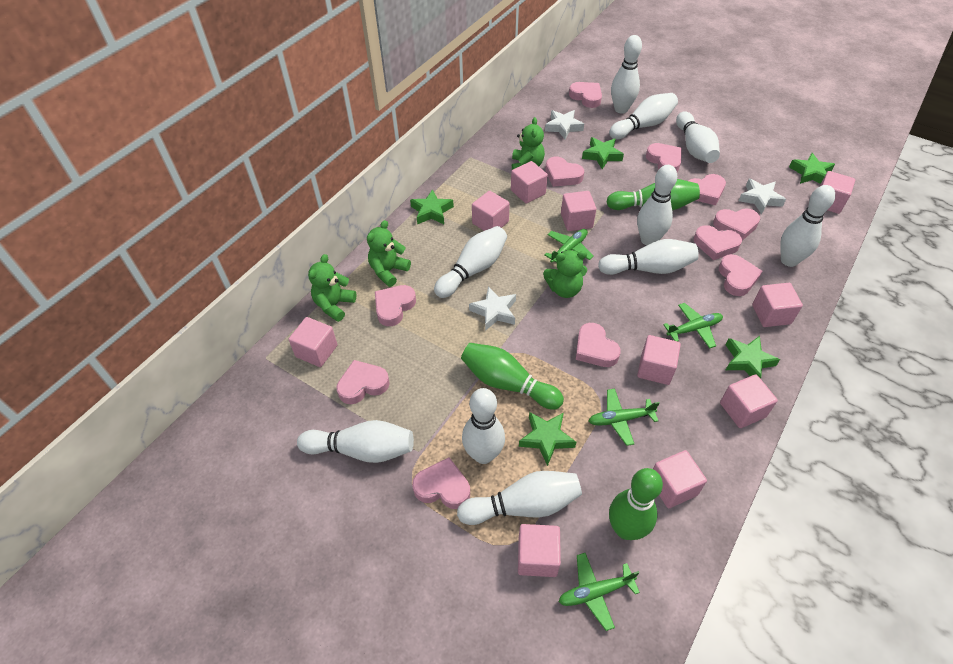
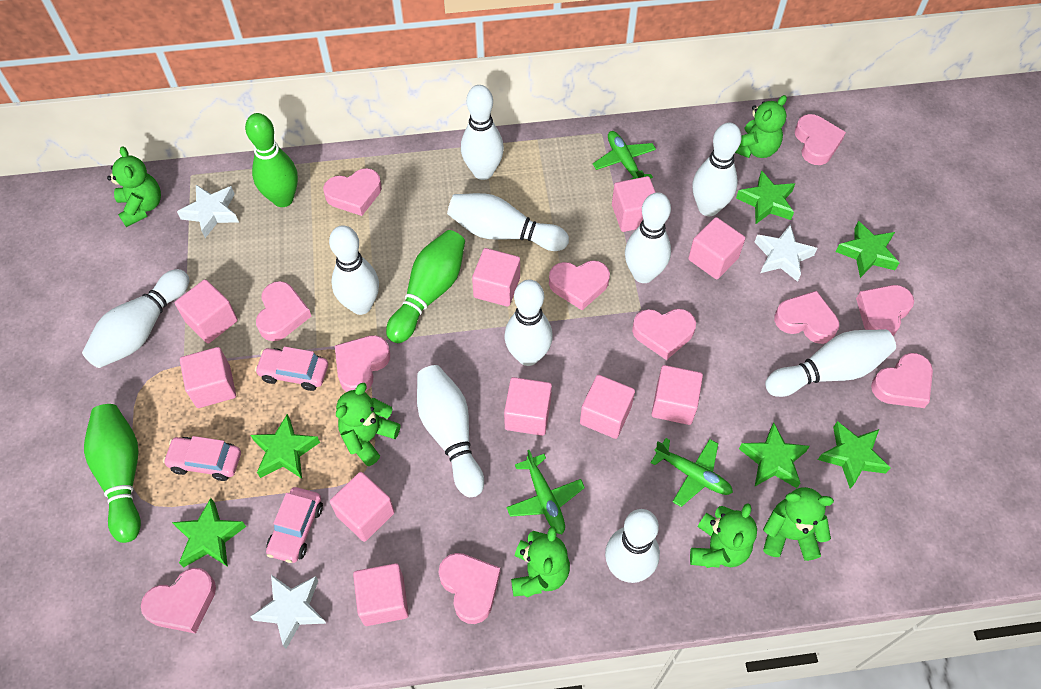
green plane: [544,229,594,263] [559,553,640,631] [589,389,660,446] [663,303,723,349] = 4 -> [506,450,585,534] [593,131,656,180] [651,438,733,507] = 3
green star: [410,189,454,224] [519,412,576,466] [582,137,624,169] [725,336,780,379] [789,153,835,184] = 5 -> [172,498,246,567] [251,414,320,479] [736,170,795,224] [739,423,810,488] [818,421,890,489] [835,221,899,278] = 6
green teddy bear: [308,254,357,322] [367,220,411,287] [512,117,545,170] [543,250,587,298] = 4 -> [107,146,161,227] [336,383,400,466] [511,526,570,597] [690,503,757,568] [735,95,787,158] [763,487,834,561] = 6
pink car: none = 0 -> [163,436,241,481] [255,346,328,391] [266,487,323,563] = 3

